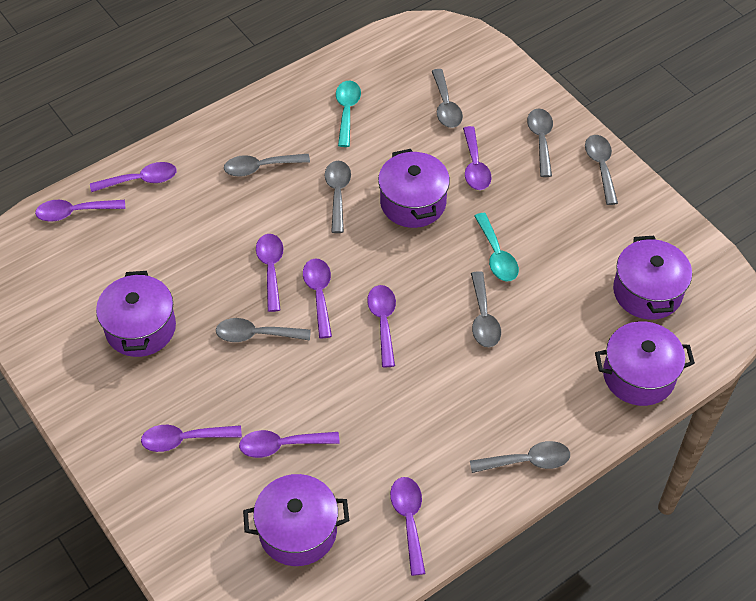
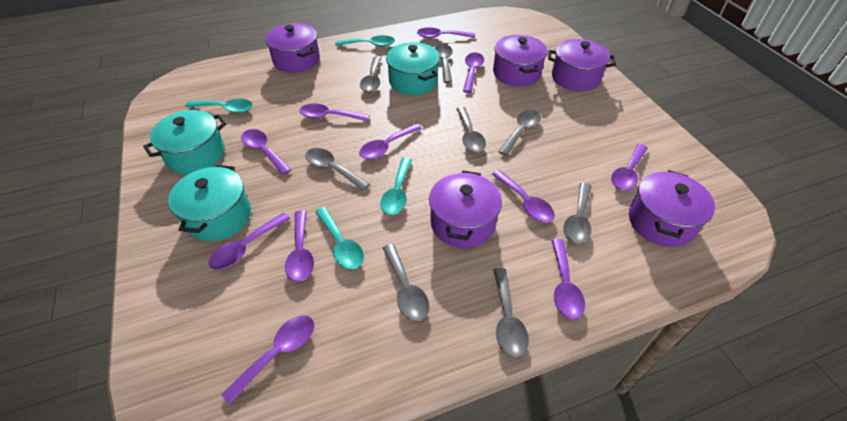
purple spoon: [35,200,125,222] [90,162,177,192] [141,425,242,452] [239,430,340,458] [256,234,283,312] [303,259,332,338] [367,285,396,367] [390,477,426,576] [463,126,491,190] = 9 -> [209,213,290,270] [221,315,314,404] [241,129,291,175] [285,210,314,282] [299,104,370,121] [359,124,422,159] [417,27,475,39] [463,52,484,93] [492,170,555,222] [551,239,585,319] [611,144,648,190] = 11
turquoise pot: none = 0 -> [143,110,227,174] [168,165,251,241] [386,42,440,95] = 3
turquoise spoon: [336,80,361,147] [474,213,519,281] = 2 -> [185,99,253,113] [315,207,364,269] [335,35,395,47] [380,158,412,215] = 4

